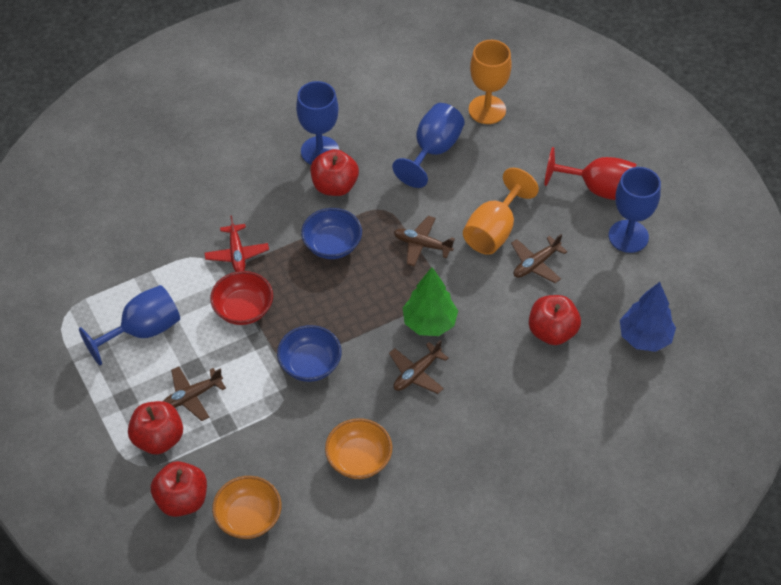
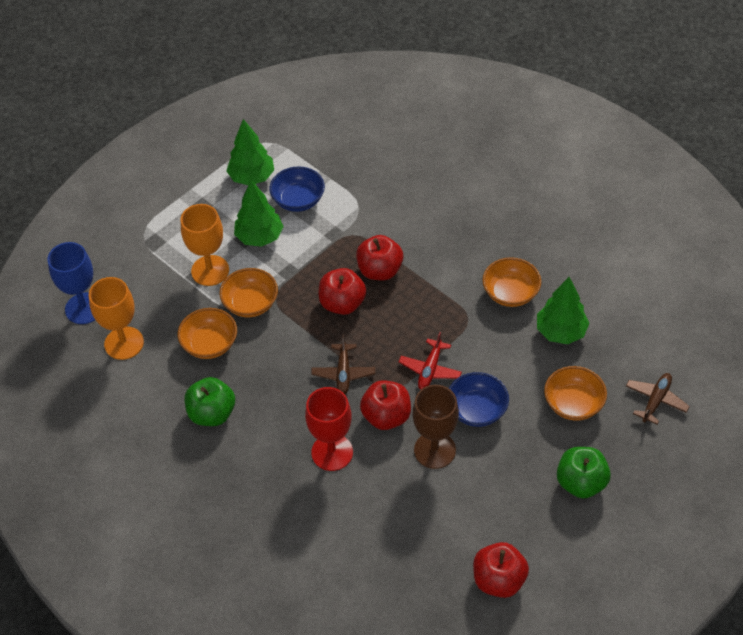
blue goblet: [79,285,180,365] [296,81,339,164] [392,103,465,188] [609,167,661,253] = 4 -> [47,242,95,324] = 1
blue tree: [620,282,676,352] = 1 -> none = 0
brown goblet: none = 0 -> [413,385,459,469] = 1
brown plane: [163,367,226,421] [389,340,448,394] [394,216,455,266] [511,234,568,283] = 4 -> [311,334,375,394] [626,373,690,425] = 2
green apple: none = 0 -> [185,377,235,426] [557,447,611,498] = 2
green tree: [403,267,458,336] = 1 -> [226,119,274,185] [234,180,284,247] [537,277,590,344] = 3
orange bowl: [212,476,282,539] [325,418,392,479] = 2 -> [178,308,237,359] [219,268,278,317] [482,257,541,307] [544,366,607,421] = 4
red bowl: [210,271,273,325] = 1 -> none = 0

